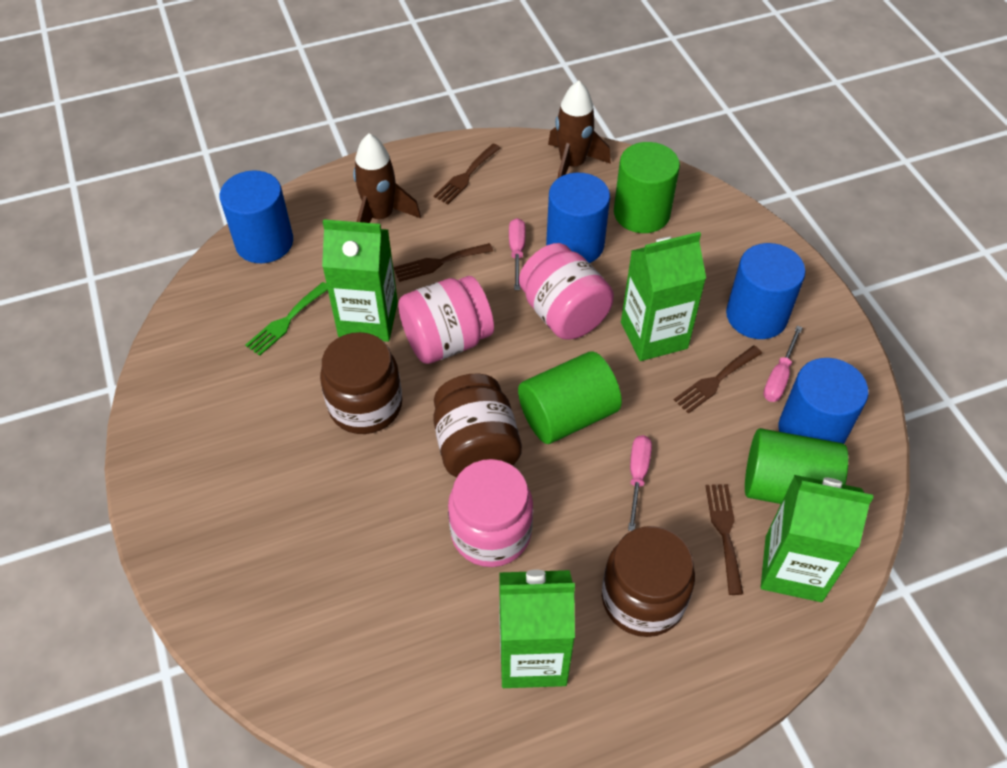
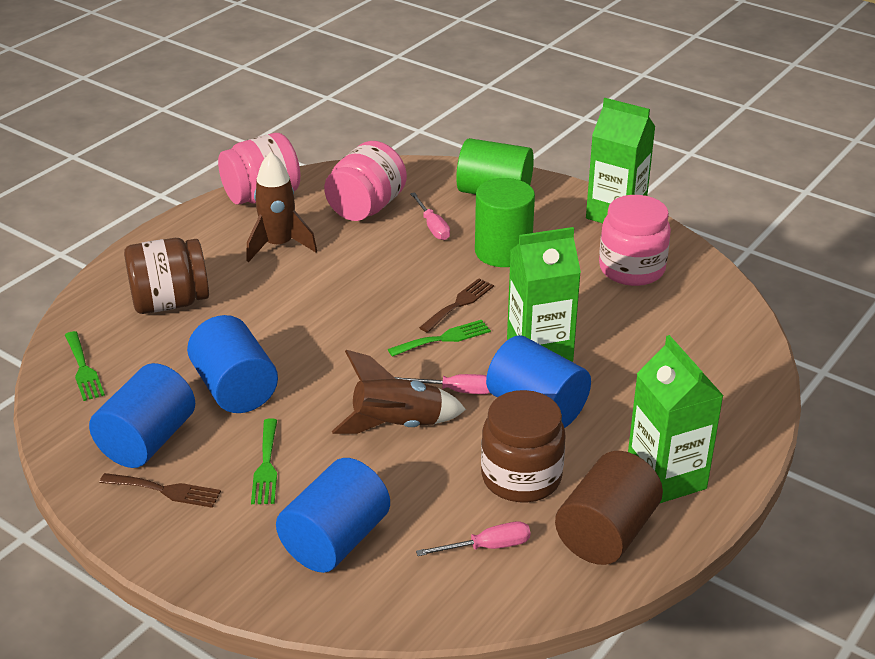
brown cylinder: none = 0 -> [555,451,663,565] = 1
brown fork: [393,243,493,282] [433,144,500,204] [674,346,762,414] [706,484,743,595] = 4 -> [100,473,221,508] [419,278,494,333] = 2
brown jar: [320,332,402,434] [433,373,522,477] [602,526,695,637] = 3 -> [124,238,209,314] [481,390,566,502] = 2
green carton: [322,219,398,342] [499,569,575,688] [621,232,706,361] [761,475,873,602] = 4 -> [507,227,581,362] [586,98,655,223] [628,335,724,504] = 3
green cylinder: [518,351,622,444] [614,142,680,233] [745,428,848,504] = 3 -> [456,138,534,194] [475,178,535,267] = 2
green fork: [245,282,328,356] = 1 -> [65,331,105,401] [251,418,277,504] [388,320,491,357] = 3

